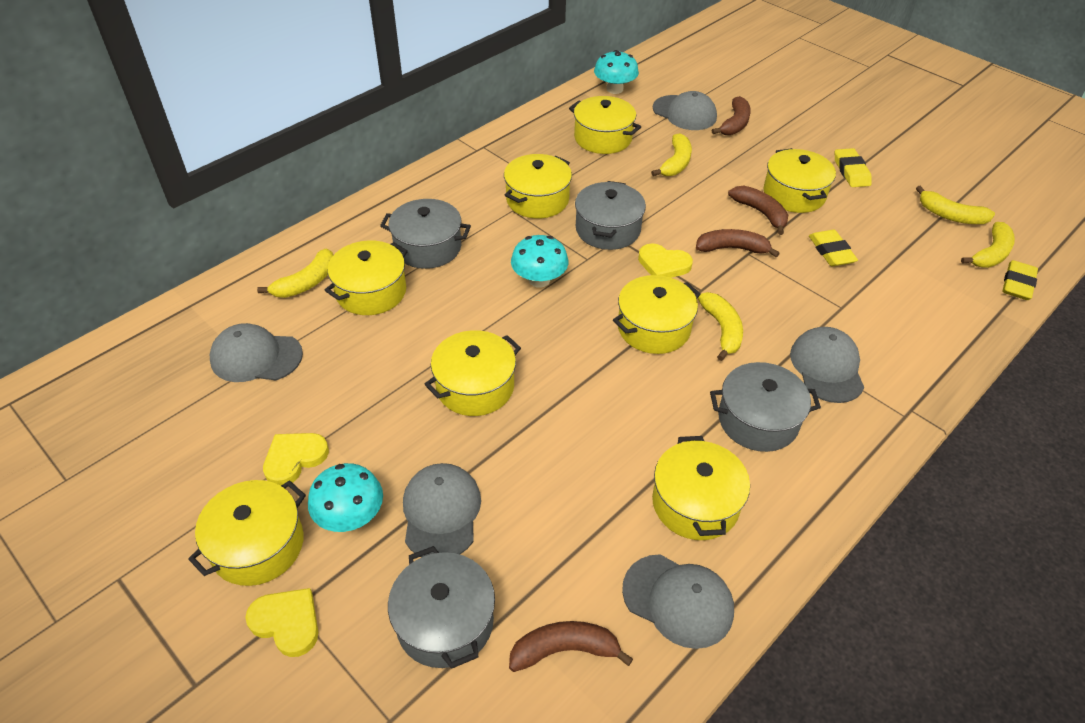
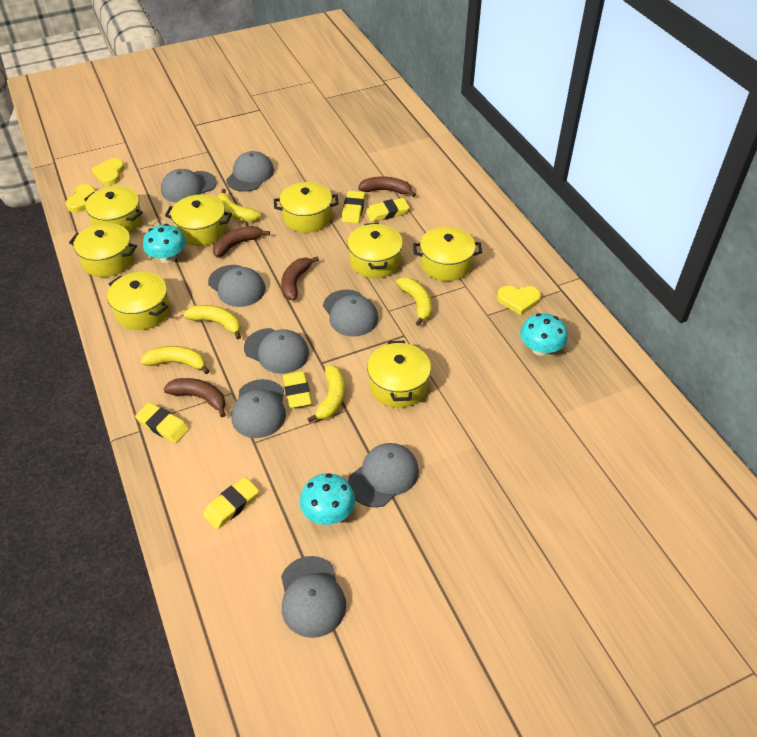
grey cap: [210,323,303,382] [403,463,481,557] [622,554,734,649] [653,91,717,130] [790,327,864,403] = 5 -> [161,169,217,203] [208,265,266,307] [226,151,274,192] [232,379,286,438] [244,328,309,374] [281,556,346,638] [323,290,378,337] [348,443,419,508] = 8
grey pot: [380,199,471,269] [388,546,495,669] [575,181,646,250] [710,362,821,452] = 4 -> none = 0
yellow eraser: [809,230,858,266] [835,148,872,187] [1002,260,1038,300] = 3 -> [135,402,189,443] [203,477,259,529] [283,371,312,408] [342,191,365,223] [366,198,410,222] = 5

